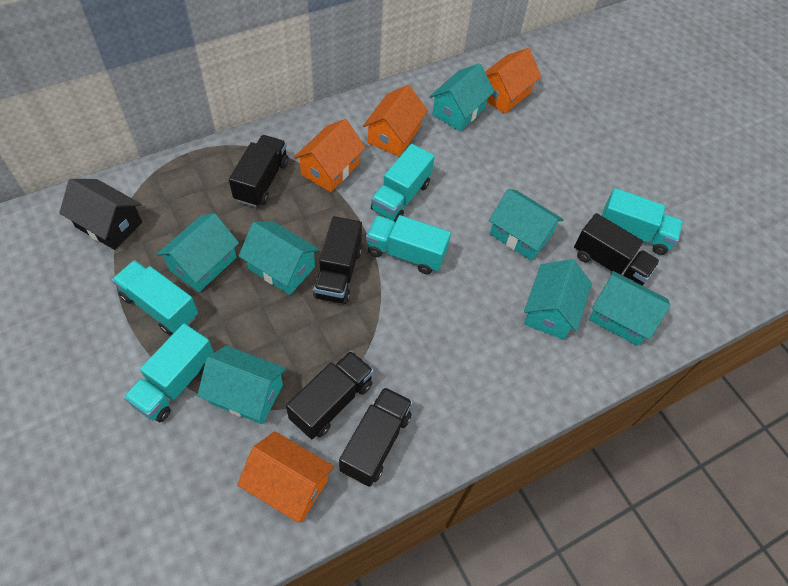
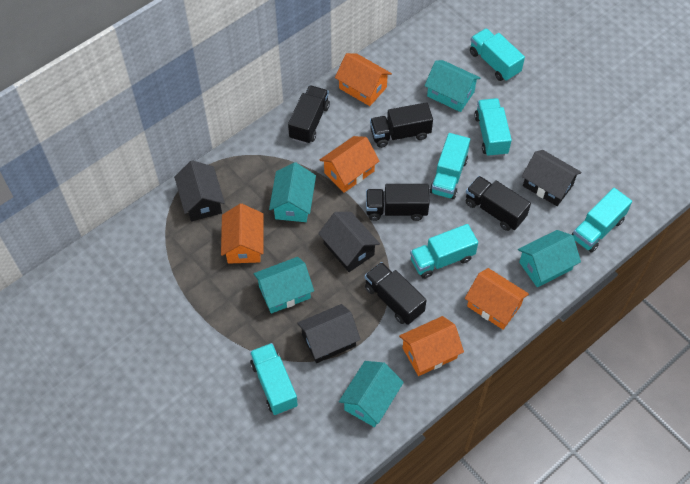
black house: [59,179,142,250] = 1 -> [174,160,225,221] [297,304,361,363] [318,212,380,272] [522,150,581,206] = 4
orange house: [237,431,334,523] [294,119,365,192] [363,85,428,157] [485,48,541,114] = 4 -> [221,204,264,264] [320,136,380,193] [335,53,392,106] [399,316,464,376] [465,268,529,329] = 5
turquoise house: [157,213,239,292] [197,345,286,424] [239,221,320,295] [429,63,495,131] [489,189,564,261] [524,259,592,340] [589,271,670,346] = 7 -> [253,257,314,314] [269,162,316,222] [339,361,404,427] [425,60,480,112] [518,230,581,287] = 5
turquoise truck: [112,260,198,335] [124,324,214,422] [366,215,451,274] [371,144,435,223] [602,188,683,255] = 5 -> [250,343,298,415] [410,224,478,279] [430,133,470,199] [470,28,525,81] [474,98,512,157] [572,188,632,253] = 6

